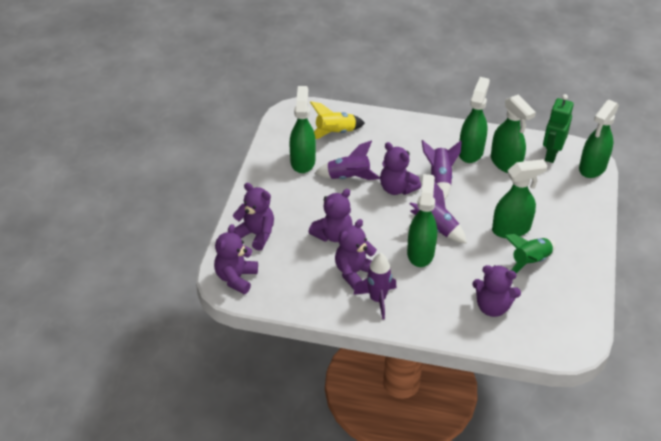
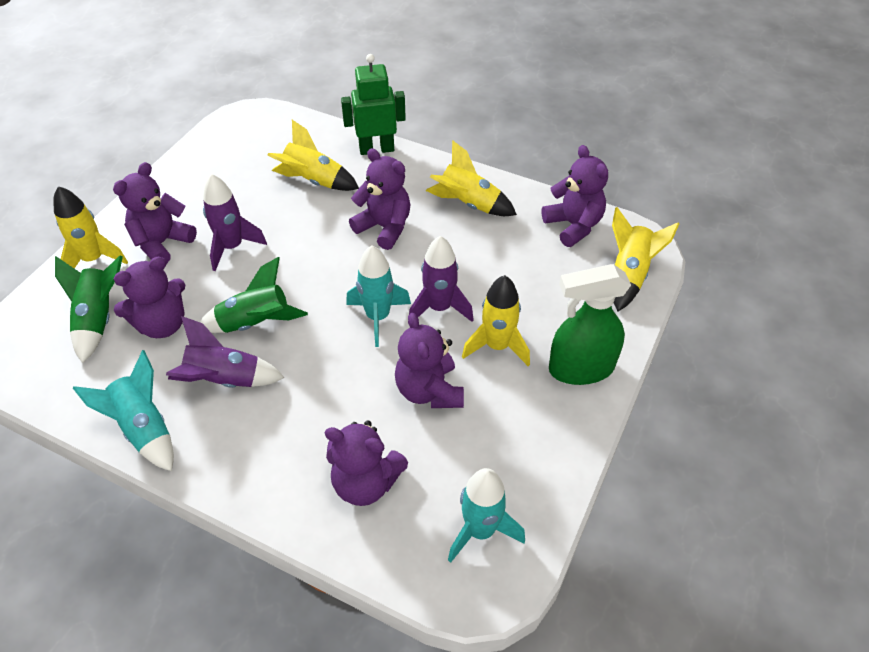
green rocket: [504,234,556,273] = 1 -> [55,255,123,363] [200,257,308,333] = 2
green spray bottle: [289,86,316,173] [407,174,437,267] [459,77,490,163] [491,95,536,173] [492,159,548,238] [579,100,619,178] = 6 -> [549,264,631,385] = 1
purple rocket: [315,141,380,180] [353,253,397,320] [410,182,467,243] [422,140,462,200] = 4 -> [166,316,285,388] [203,174,267,271] [409,236,474,322] = 3
turquoise rocket: none = 0 -> [73,350,174,471] [346,245,411,347] [448,468,525,563] = 3
yellow rocket: [310,101,365,139] = 1 -> [53,186,128,269] [267,120,359,191] [426,140,517,216] [462,275,530,366] [612,207,679,311] = 5

